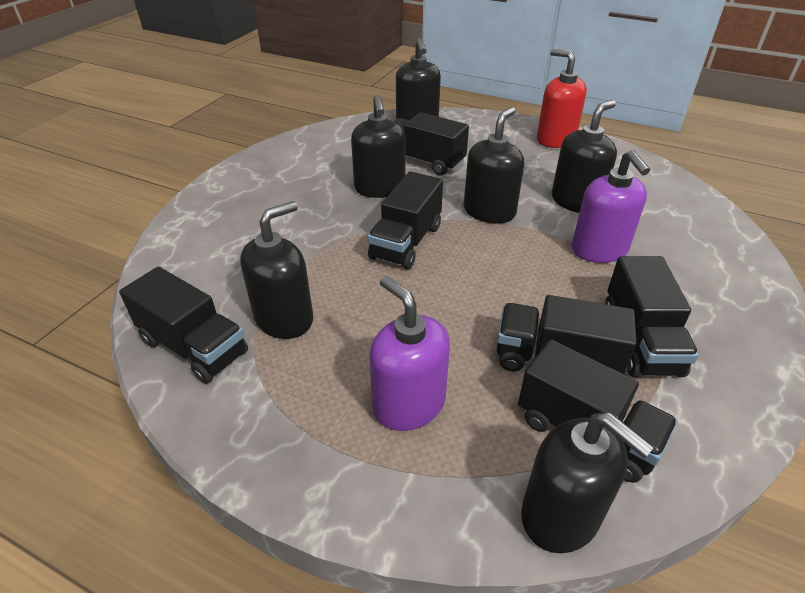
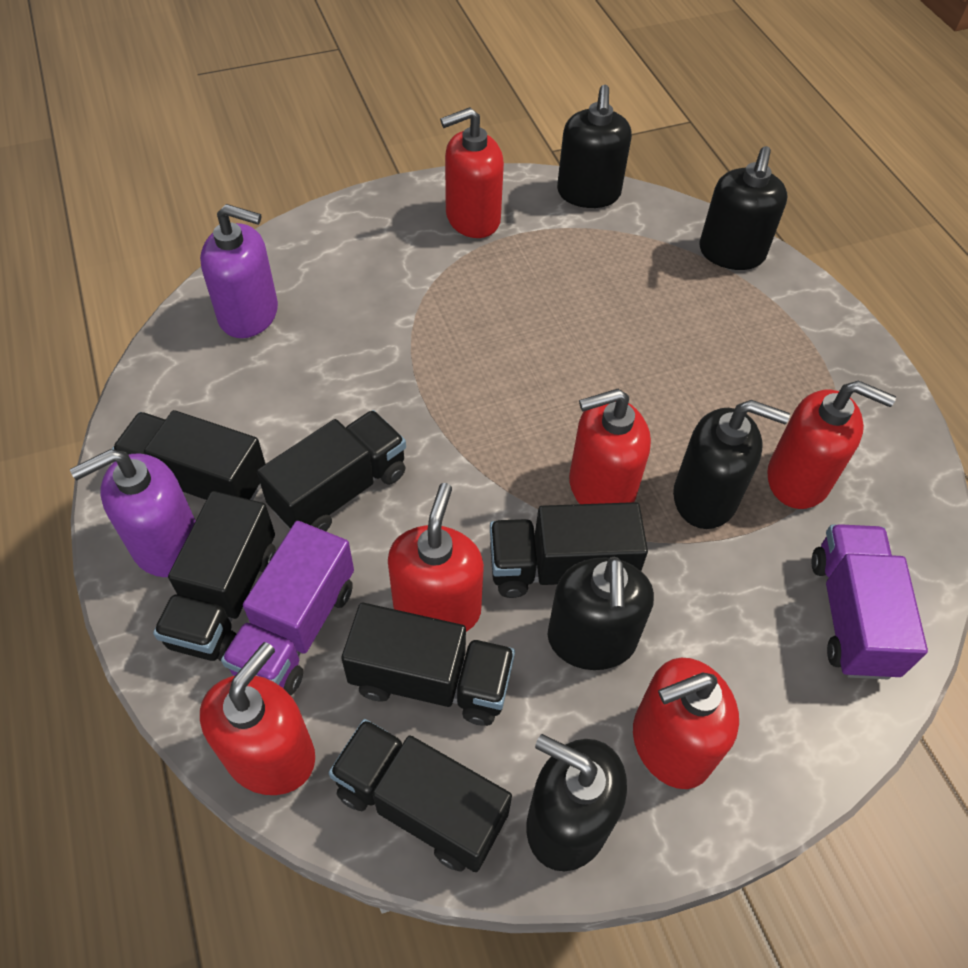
black soap dispenser: [240,201,313,339] [351,95,405,198] [396,38,441,120] [464,107,524,224] [521,413,654,553] [552,100,617,213] = 6 -> [526,734,627,871] [548,557,654,670] [557,85,632,208] [673,400,790,529] [700,146,787,270] = 5
purple truck: none = 0 -> [221,521,354,696] [811,524,928,679] = 2
red soap dispenser: [537,49,587,148] = 1 -> [200,642,315,795] [388,483,484,632] [440,107,504,238] [569,389,651,504] [633,658,739,789] [767,381,896,509] = 6

